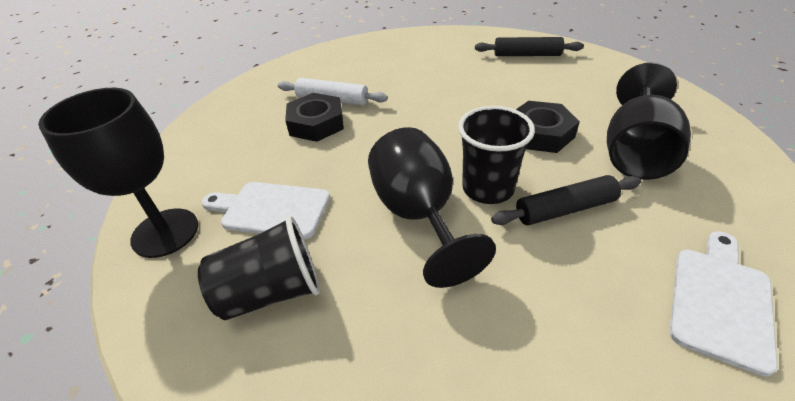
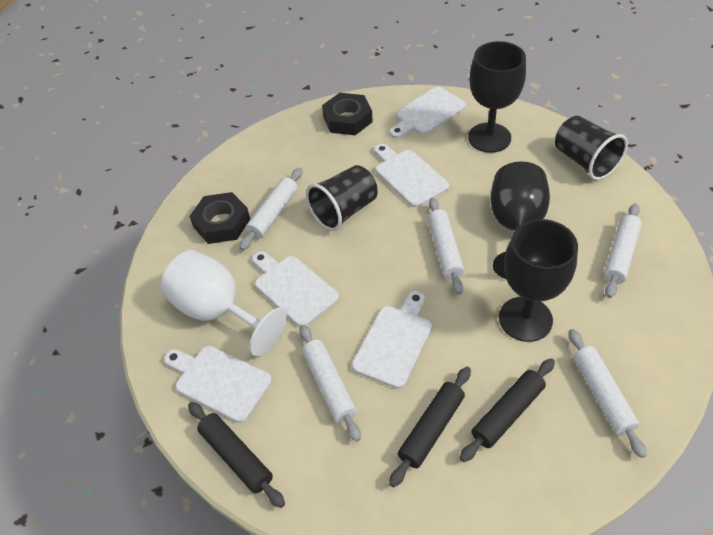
black rolling pin: [475,37,584,56] [491,175,641,226] = 2 -> [188,402,285,508] [389,367,471,487] [460,358,555,462] = 3
white cutting board: [202,182,330,239] [669,231,778,376] = 2 -> [164,346,272,423] [252,251,339,327] [352,291,432,389] [374,144,449,207] [390,87,466,139] = 5
white goblet: none = 0 -> [160,250,287,356] = 1
white rolling pin: [278,78,388,106] = 1 -> [240,168,302,250] [299,325,361,442] [428,198,464,295] [569,329,647,458] [604,204,642,298] = 5

